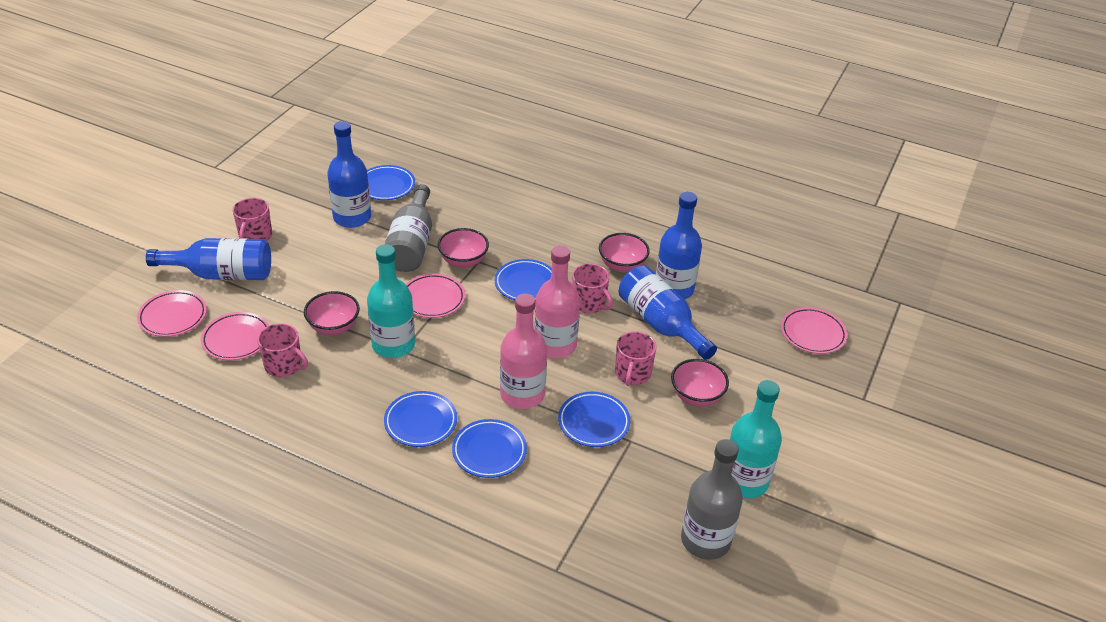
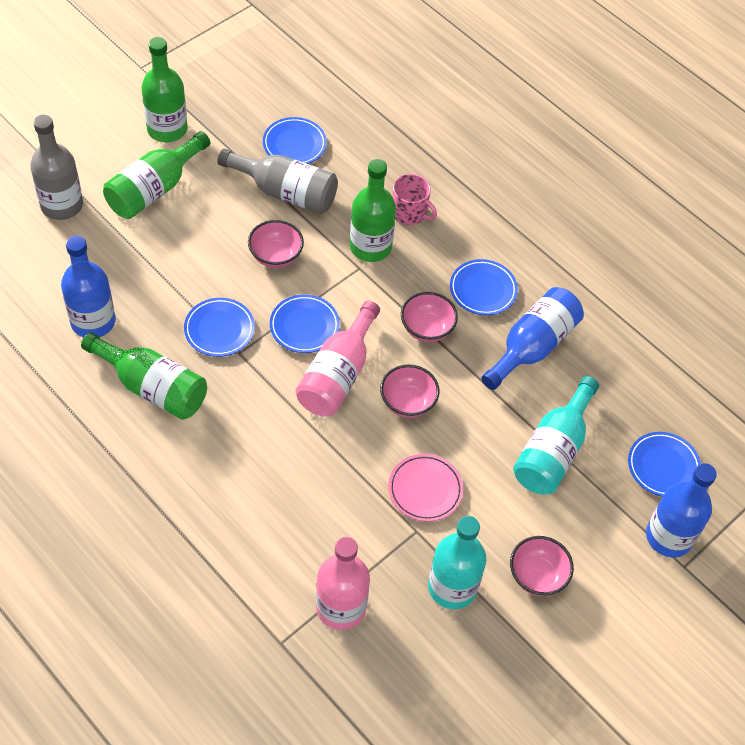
blue bottle: [146,238,271,280] [327,121,371,228] [619,266,717,360] [656,192,702,299] = 4 -> [61,235,116,337] [481,287,584,390] [646,463,717,558] = 3
green bottle: none = 0 -> [81,332,207,420] [103,131,210,219] [141,37,188,142] [350,159,396,262] = 4
pink mug: [233,198,272,241] [257,323,308,377] [572,264,613,313] [615,331,656,386] = 4 -> [393,174,437,225] = 1
pink plate: [137,290,207,337] [201,312,270,360] [406,273,465,318] [781,307,847,354] = 4 -> [388,454,463,522] = 1

